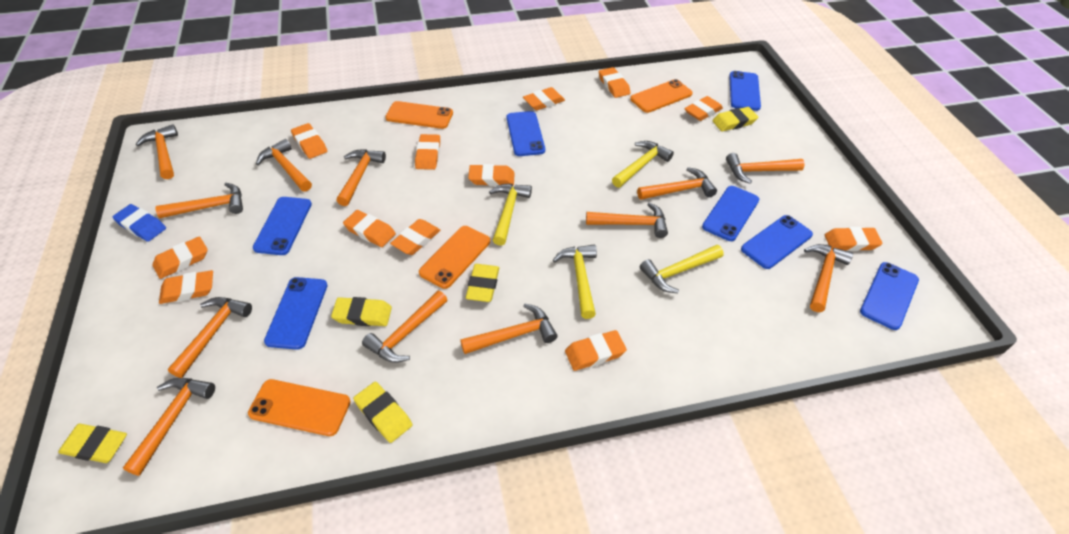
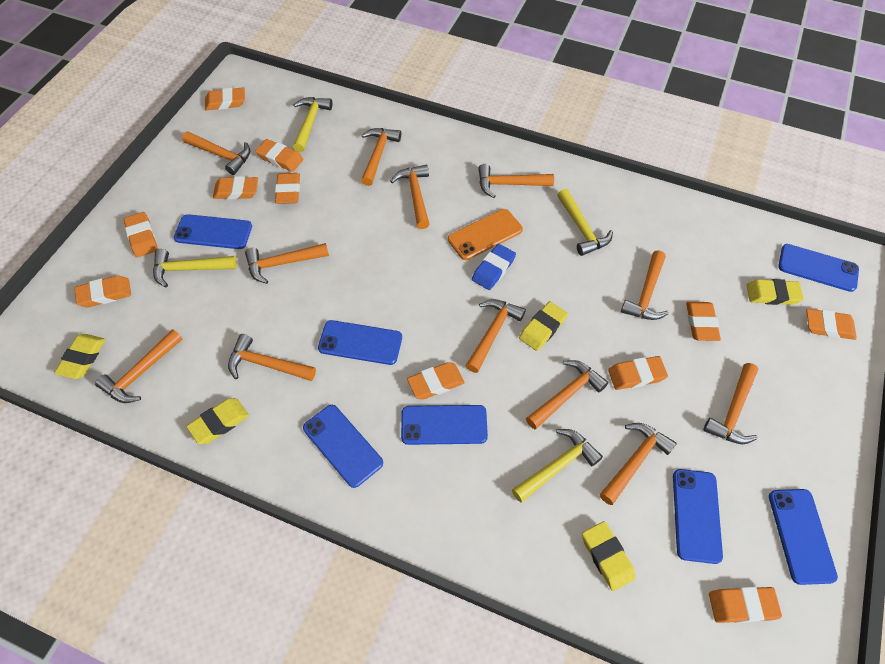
orange eraser: [153,236,208,279] [159,270,213,304] [291,123,327,159] [343,210,396,247] [390,219,440,255] [415,134,440,170] [468,164,515,186] [523,87,565,110] [565,330,627,371] [599,67,631,98] [684,96,723,121] [825,227,883,251] = 12 -> [74,275,131,307] [124,212,158,257] [205,87,245,110] [213,176,258,200] [256,139,303,172] [275,173,300,204] [407,362,465,400] [608,356,668,390] [686,302,721,341] [709,587,782,623] [806,309,857,340] = 11
orange phone: [248,379,351,436] [385,101,453,129] [419,226,490,289] [630,79,693,113] = 4 -> [448,209,523,260] = 1

